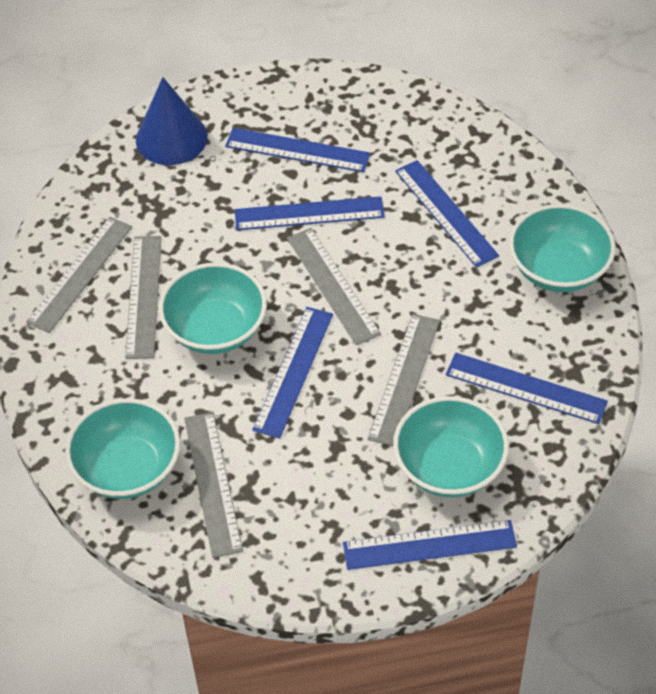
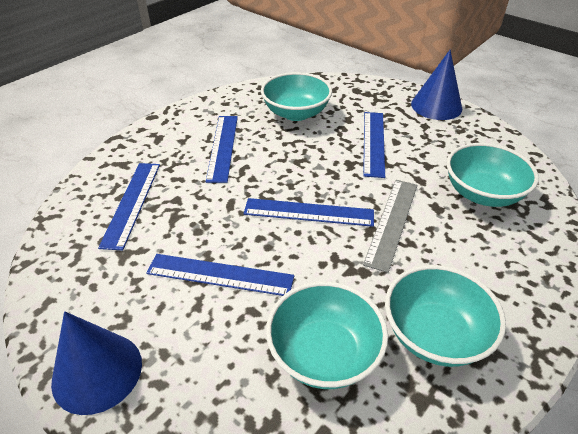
blue cone: [136,77,208,165] = 1 -> [51,311,142,415] [411,50,462,120] = 2
blue ruler: [225,128,371,173] [235,196,385,230] [252,307,333,438] [343,520,517,570] [395,160,499,268] [446,353,608,424] = 6 -> [98,163,160,251] [146,254,294,296] [206,116,238,183] [244,198,374,227] [363,112,385,178] = 5
grey ruler: [26,217,132,333] [125,236,161,359] [184,412,243,558] [287,228,381,345] [368,314,440,446] = 5 -> [363,180,417,273] = 1

